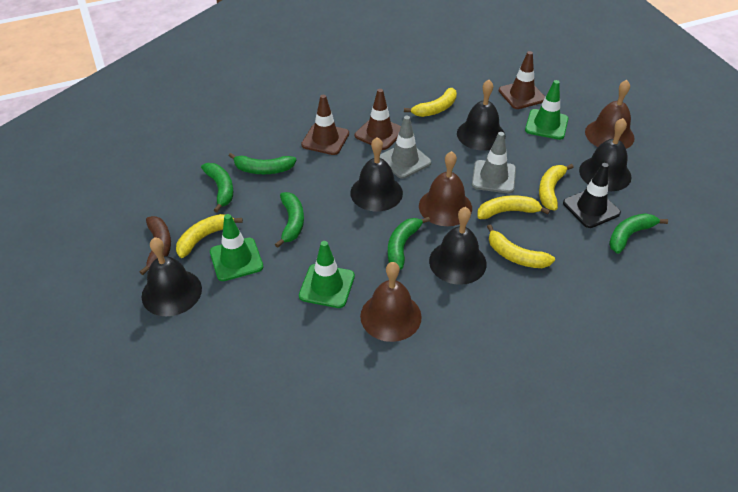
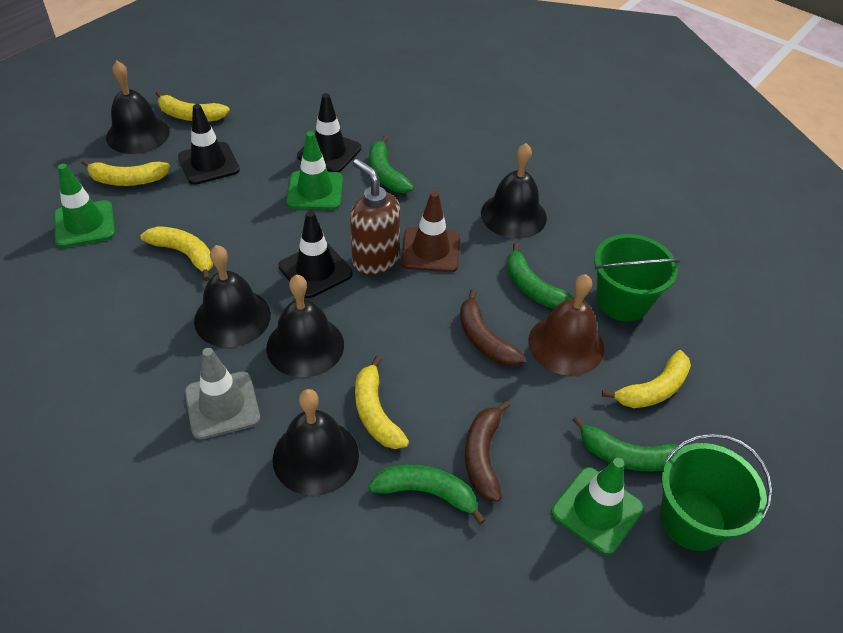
black traffic cone: [563,163,621,228] = 1 -> [178,104,240,185] [279,211,353,298] [297,93,361,173] = 3
brown banana: [140,216,171,275] = 1 -> [460,289,526,366] [465,400,510,502] = 2
brown bell: [360,262,422,342] [419,151,472,226] [585,80,635,149] = 3 -> [528,274,604,376] = 1
brown soap dispenser: none = 0 -> [350,159,400,275] = 1
brown traffic cone: [301,95,349,155] [355,89,401,150] [499,51,545,109] = 3 -> [401,191,460,272] = 1
green banana: [201,163,233,212] [229,153,296,174] [275,192,304,248] [388,216,430,270] [609,213,668,254] = 5 -> [368,465,486,525] [369,136,414,193] [507,243,573,309] [572,416,684,472] = 4
green bucket: none = 0 -> [594,234,681,322] [660,434,772,551] = 2
grey traffic cone: [380,116,431,179] [472,132,516,193] = 2 -> [185,348,260,439] = 1

